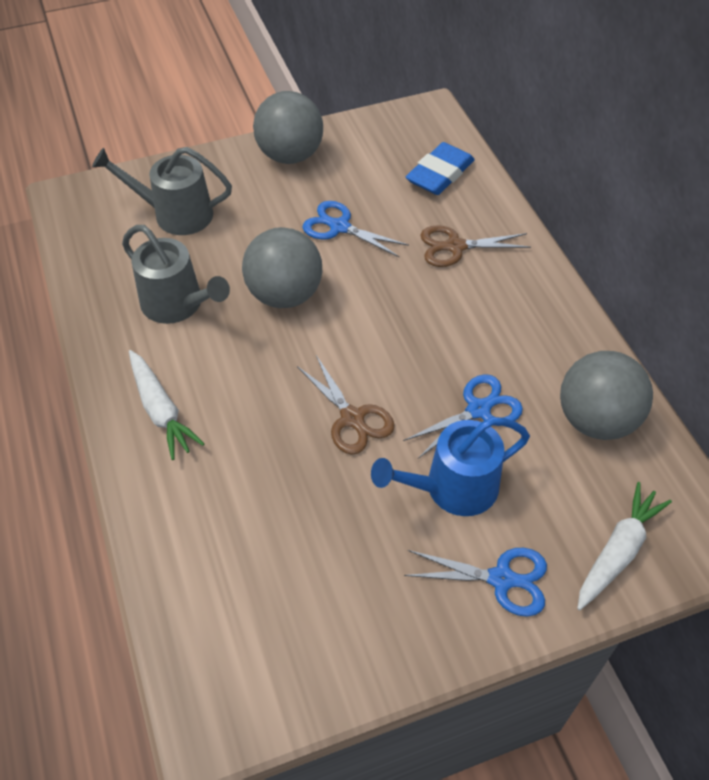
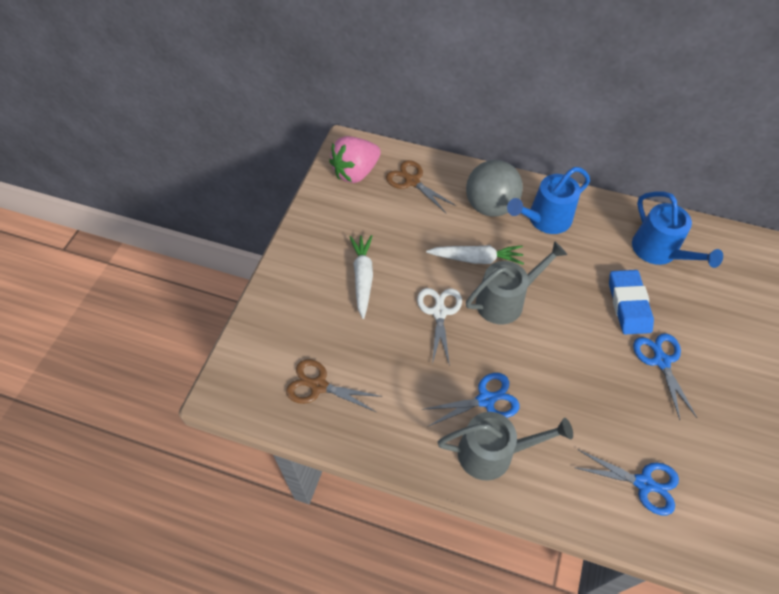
blue watering can: [371,417,530,516] = 1 -> [507,167,590,234] [632,192,723,268] = 2
grey ball: [242,227,322,308] [253,91,323,164] [560,351,653,440] = 3 -> [466,160,523,217] = 1
pink strawberry: none = 0 -> [329,136,381,183] = 1
white scissors: none = 0 -> [417,288,462,366] = 1

